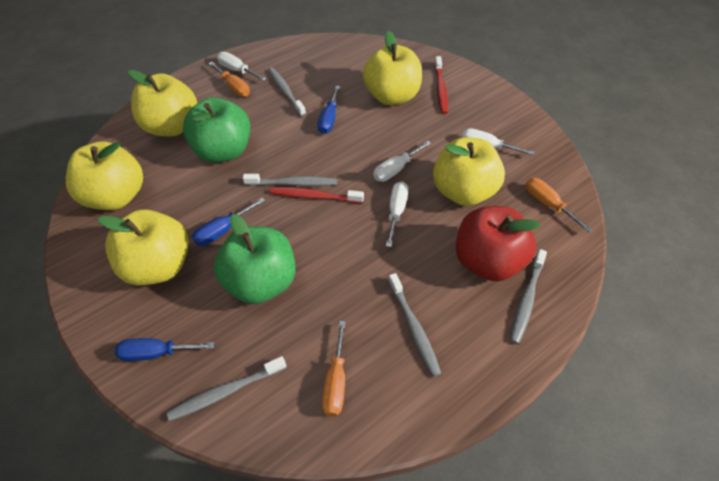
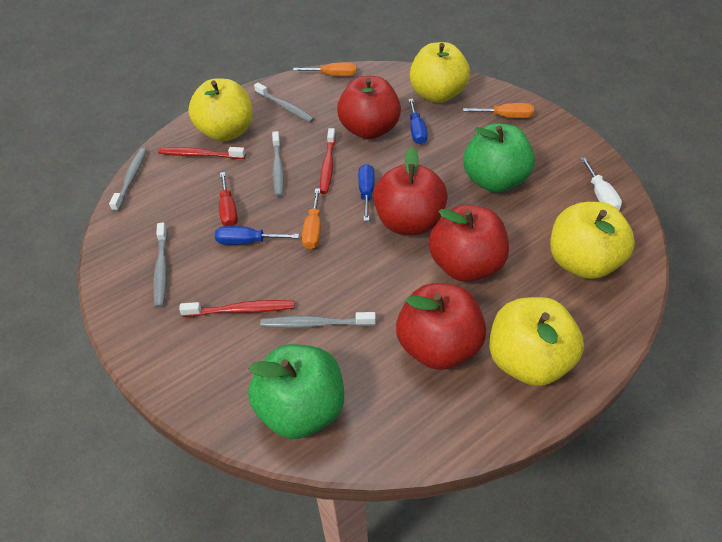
red apple: [456,206,540,282] = 1 -> [337,76,401,139] [373,147,448,235] [396,283,486,370] [428,205,509,282] = 4
red screwdriver: none = 0 -> [219,172,238,226] = 1
red toothbrush: [270,187,364,203] [434,56,448,114] = 2 -> [158,147,245,159] [179,300,294,317] [320,128,336,194] = 3
white screwdriver: [217,52,267,81] [373,141,431,182] [386,181,408,247] [462,128,535,155] = 4 -> [580,157,622,210] = 1
yellow apple: [66,141,143,210] [98,209,189,286] [128,70,197,136] [363,31,422,105] [433,137,505,206] = 5 -> [188,78,253,142] [410,42,470,103] [489,297,584,386] [550,202,635,279] = 4

